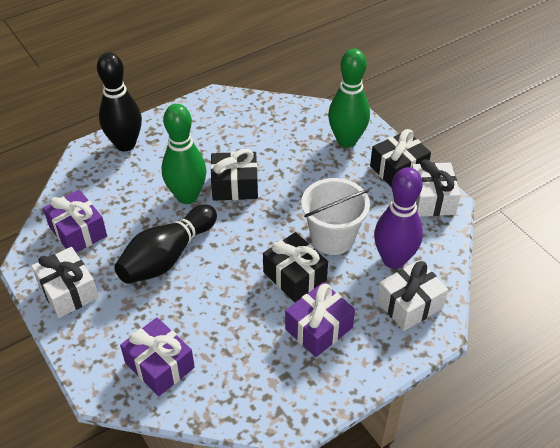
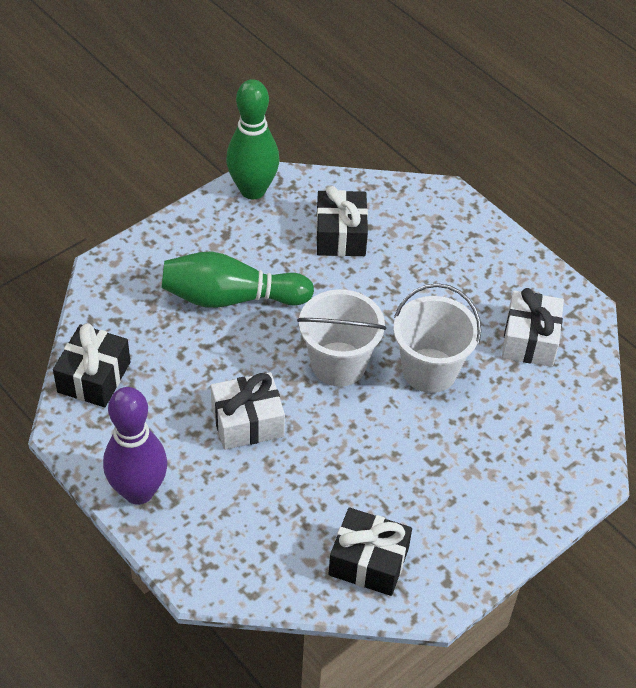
black bowling pin: [97,52,142,151] [114,204,217,284] = 2 -> none = 0
purple gift: [43,190,107,253] [120,317,195,396] [285,282,355,357] = 3 -> none = 0
white bucket: [301,178,370,255] = 1 -> [297,289,386,386] [393,283,481,393] = 2
white gift: [31,247,99,318] [377,260,448,331] [412,159,461,217] = 3 -> [211,372,285,450] [502,288,564,367] = 2

